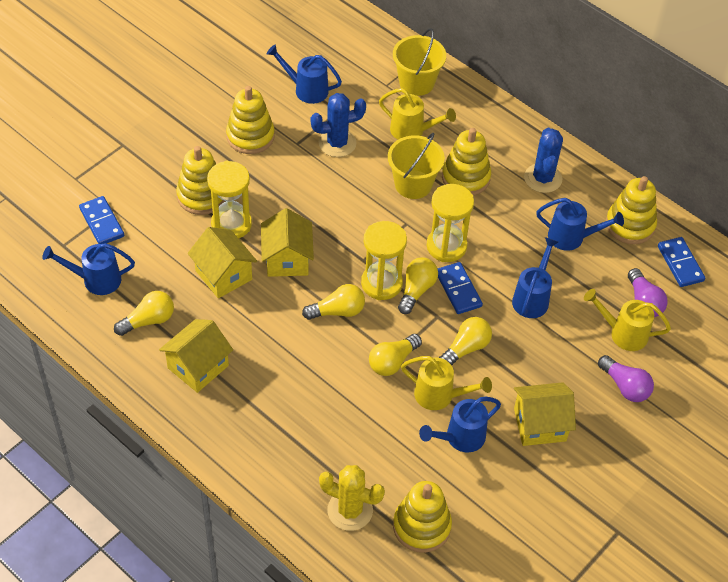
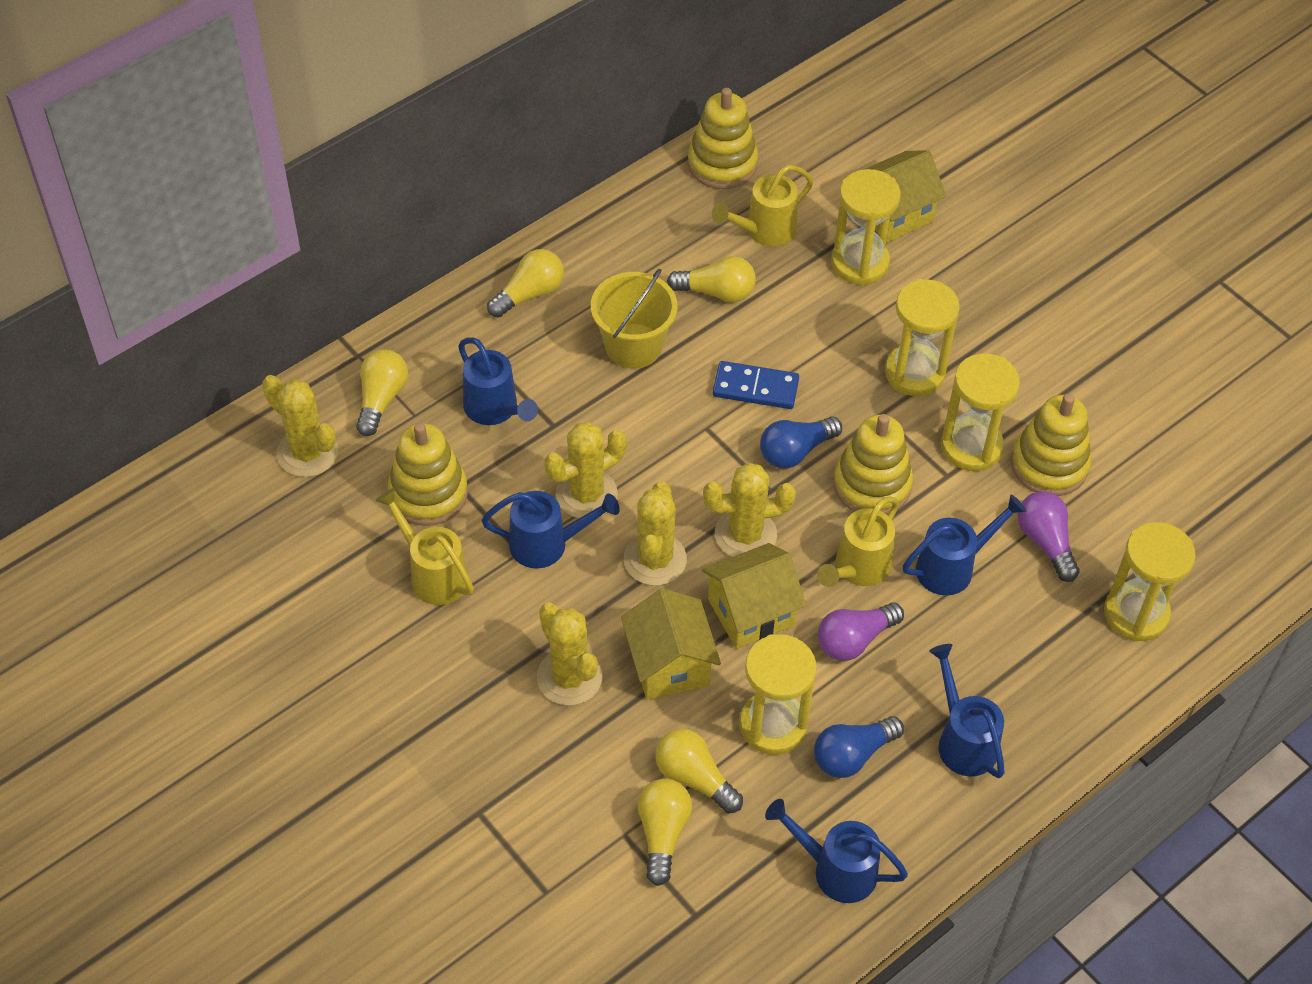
blue cactus: [311,93,366,157] [524,128,563,193] = 2 -> none = 0
blue domino: [79,196,124,244] [437,262,483,314] [658,237,705,287] = 3 -> [713,361,799,409] = 1
blue light bulb: none = 0 -> [760,416,842,469] [814,716,904,778] = 2
yellow bucket: [388,133,445,199] [393,28,446,96] = 2 -> [591,269,678,369] = 1
yellow cactus: [319,465,385,531] = 1 -> [262,375,338,477] [537,603,603,706] [544,422,626,518] [624,481,687,586] [703,463,796,557] = 5
yellow hourglass: [207,161,252,239] [361,221,407,300] [426,184,474,262] = 3 -> [740,634,817,755] [831,169,901,285] [885,279,960,396] [941,353,1020,471] [1104,522,1196,642] = 5
yellow house: [159,319,233,393] [188,227,257,298] [261,208,314,277] [514,382,576,446] = 4 -> [621,588,721,700] [702,543,806,649] [863,150,946,243] = 3
yellow stacking toy: [176,146,225,215] [226,86,275,154] [393,481,452,553] [442,128,491,195] [606,176,657,244] = 5 -> [388,423,468,526] [687,88,758,189] [833,414,913,515] [1011,394,1091,496] = 4

